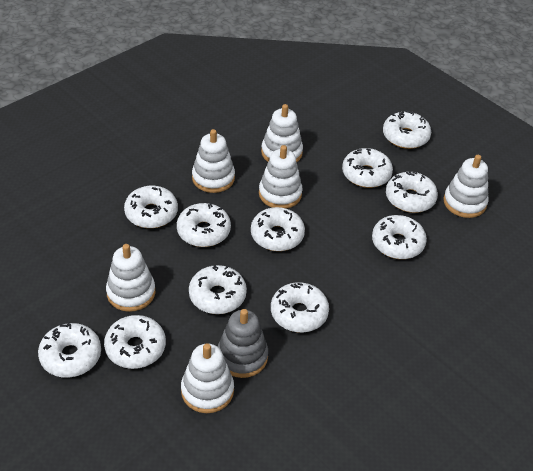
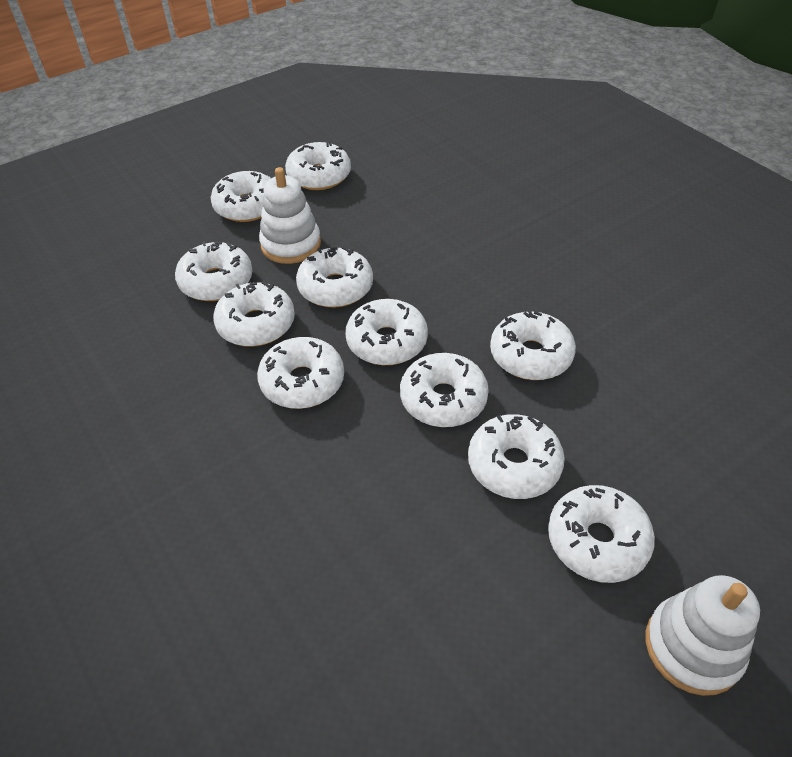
grey stacking toy: [218,309,268,378] = 1 -> none = 0
white stacking toy: [106,244,156,312] [181,343,234,413] [192,129,235,193] [259,145,303,209] [261,104,303,162] [443,155,489,218] = 6 -> [259,167,321,264] [646,575,760,696] = 2

